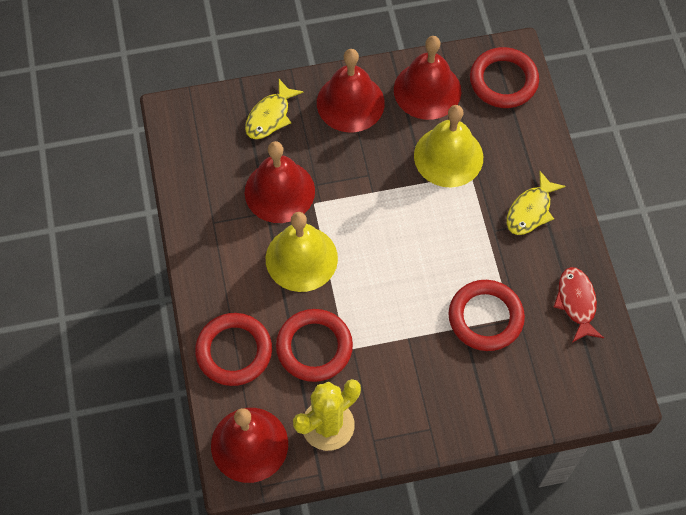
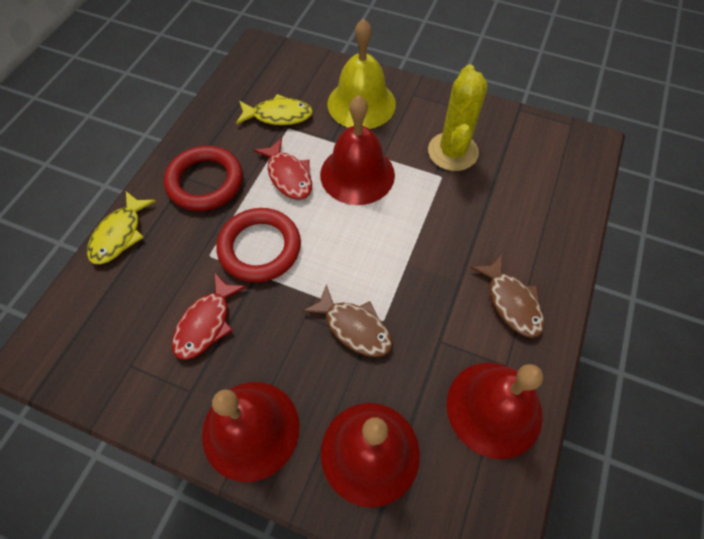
brown fish: none = 0 -> [302,284,393,357] [471,254,545,338] = 2
red fish: [554,267,604,343] = 1 -> [172,273,247,360] [254,138,312,200] = 2
red ring: [195,313,272,386] [276,309,353,382] [449,280,525,351] [470,47,539,108] = 4 -> [164,146,243,211] [216,208,301,283] = 2
yellow bell: [266,212,338,292] [414,105,483,187] = 2 -> [327,19,396,129] = 1

